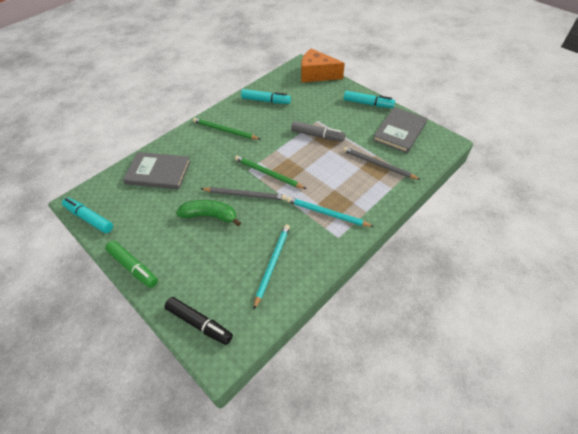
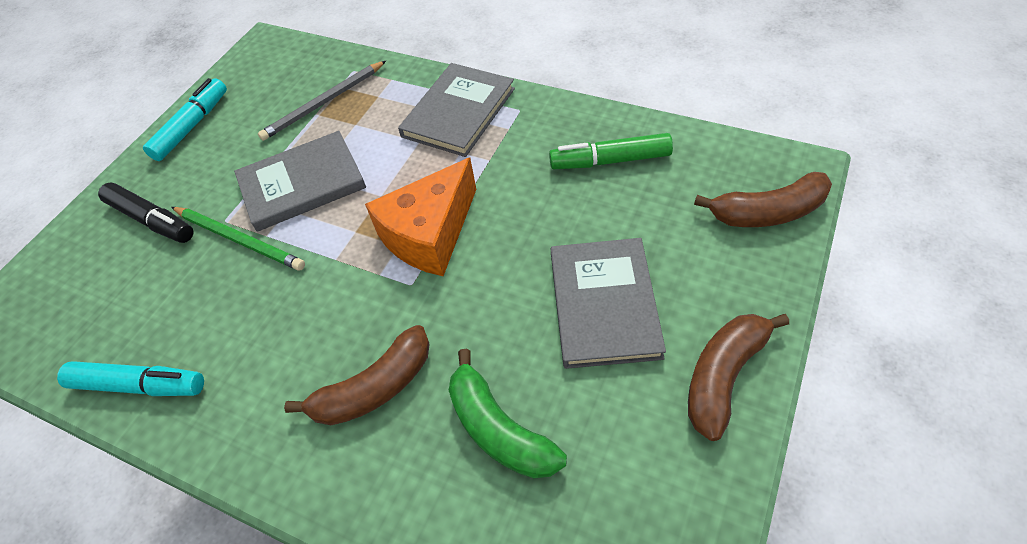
brown banana: none = 0 -> [284,325,430,425] [688,314,789,441] [694,172,832,227] = 3
green pencil: [193,118,260,140] [235,156,306,189] = 2 -> [171,207,305,271] = 1
grey book: [123,152,191,189] [373,107,428,153] = 2 -> [234,131,366,232] [398,63,515,157] [551,238,666,369] = 3
grey marker: [291,121,345,142] = 1 -> none = 0
grey pencil: [201,187,287,200] [343,147,421,180] = 2 -> [258,61,386,141] = 1
turquoise marker: [62,198,113,233] [241,89,291,104] [344,91,395,108] = 3 -> [57,361,204,396] [143,78,227,161] = 2
turquoise pencil: [254,224,290,309] [287,197,374,227] = 2 -> none = 0

